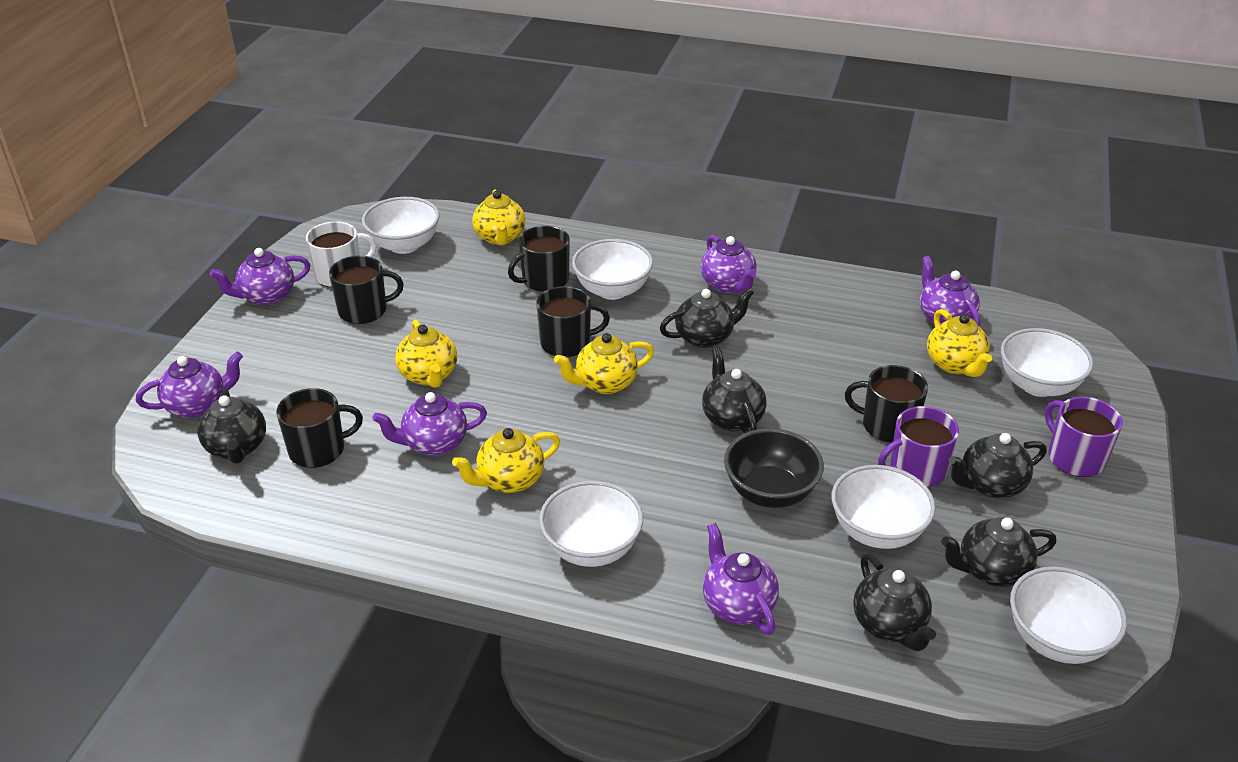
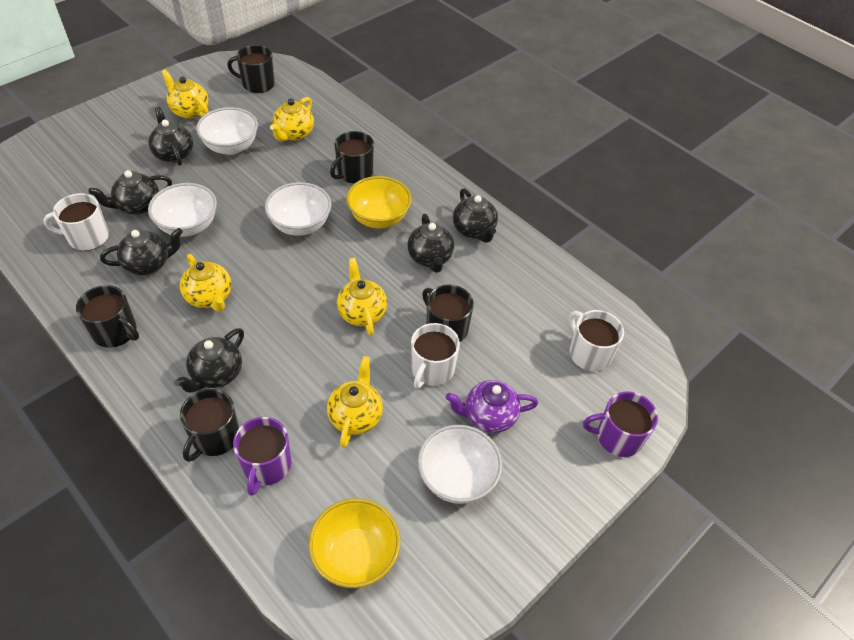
black bowl: [724,428,824,508] = 1 -> none = 0
purple teapot: [136,351,243,418] [210,248,310,305] [372,392,487,456] [701,235,757,293] [703,523,779,635] [920,256,980,327] = 6 -> [446,380,538,433] = 1
white bowl: [362,197,440,254] [539,481,643,567] [572,239,653,300] [831,465,936,549] [1001,328,1094,397] [1010,567,1127,664] = 6 -> [148,183,217,237] [196,107,258,155] [265,182,331,236] [418,425,502,504] = 4
white mug: [306,221,377,287] = 1 -> [44,193,109,251] [411,323,460,389] [569,310,624,371] = 3
yellow bowl: none = 0 -> [308,498,400,588] [346,176,412,228] = 2

